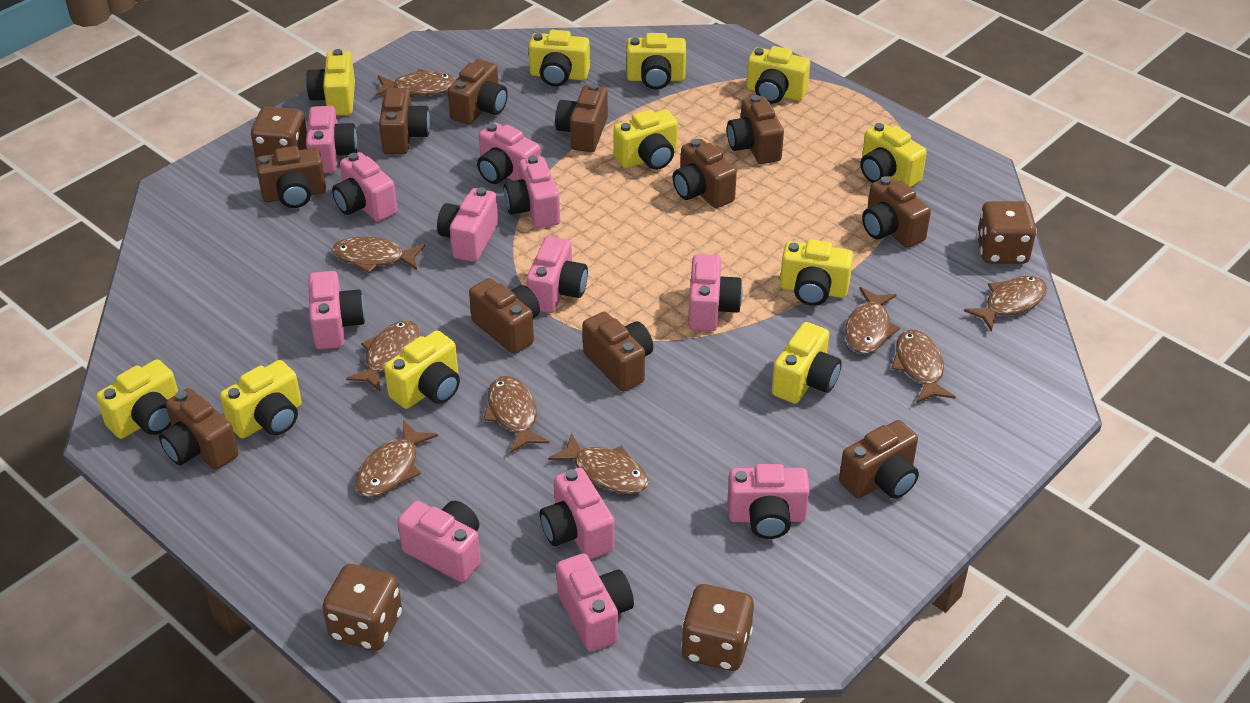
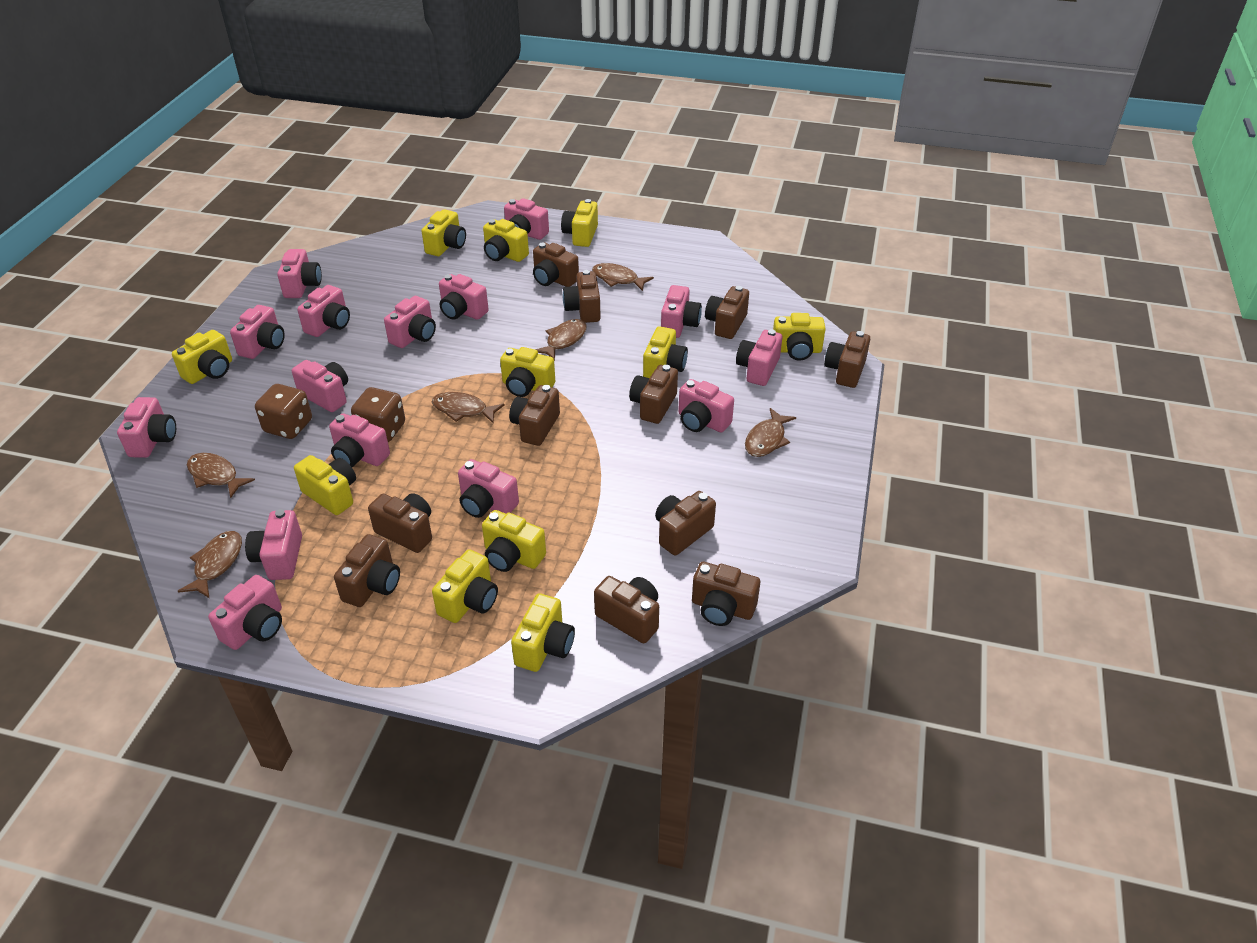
brown dice: [251,107,307,158] [322,564,402,651] [681,584,754,671] [976,201,1037,264] = 4 -> [255,384,312,439] [351,387,405,442] = 2
brown fish: [332,236,425,273] [346,320,420,391] [355,421,438,497] [375,69,456,96] [483,376,549,453] [548,433,649,494] [845,287,900,354] [891,329,956,403] [964,276,1047,332] = 9 -> [178,531,242,598] [187,453,255,498] [432,392,504,424] [535,319,587,361] [592,263,654,291] [745,408,796,457] = 6
pink camera: [306,106,358,173] [308,271,365,350] [332,152,397,222] [397,501,481,582] [437,187,498,262] [477,123,540,184] [504,155,560,228] [526,236,588,313] [540,468,615,559] [556,553,634,652] [688,254,743,331] [727,464,810,539] = 12 -> [117,397,176,458] [208,575,282,650] [230,305,285,359] [245,509,302,580] [277,249,322,298] [292,360,348,412] [297,285,350,337] [329,413,390,467] [384,296,436,348] [439,274,489,320] [458,459,519,518] [504,198,549,240] [661,285,702,338] [678,379,734,433] [736,329,782,386] = 15

